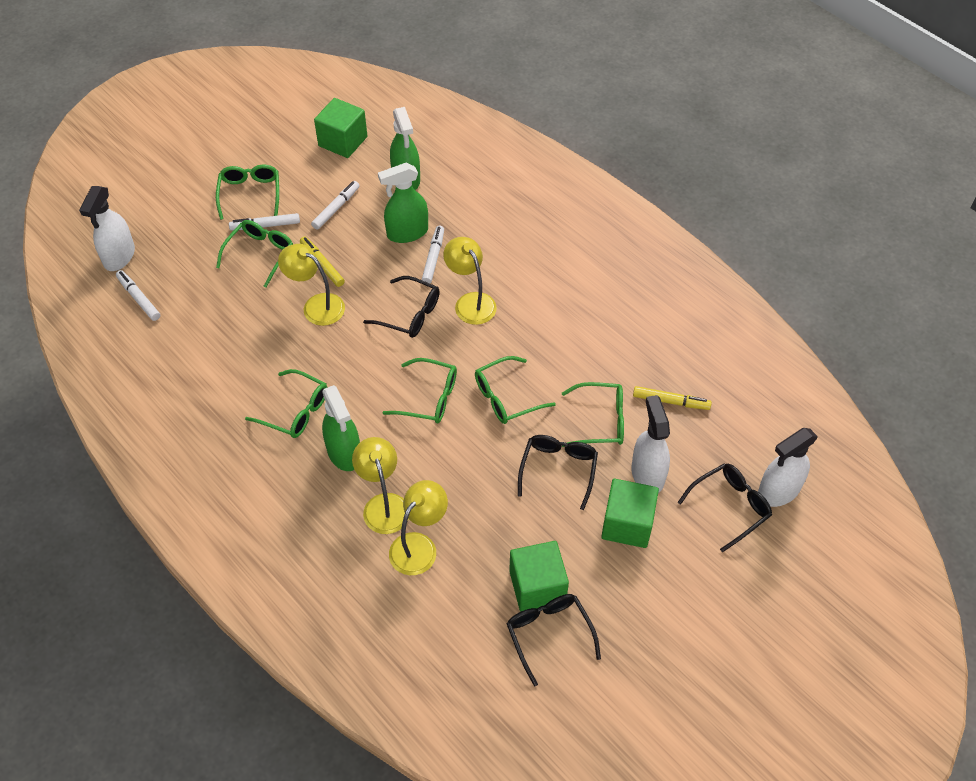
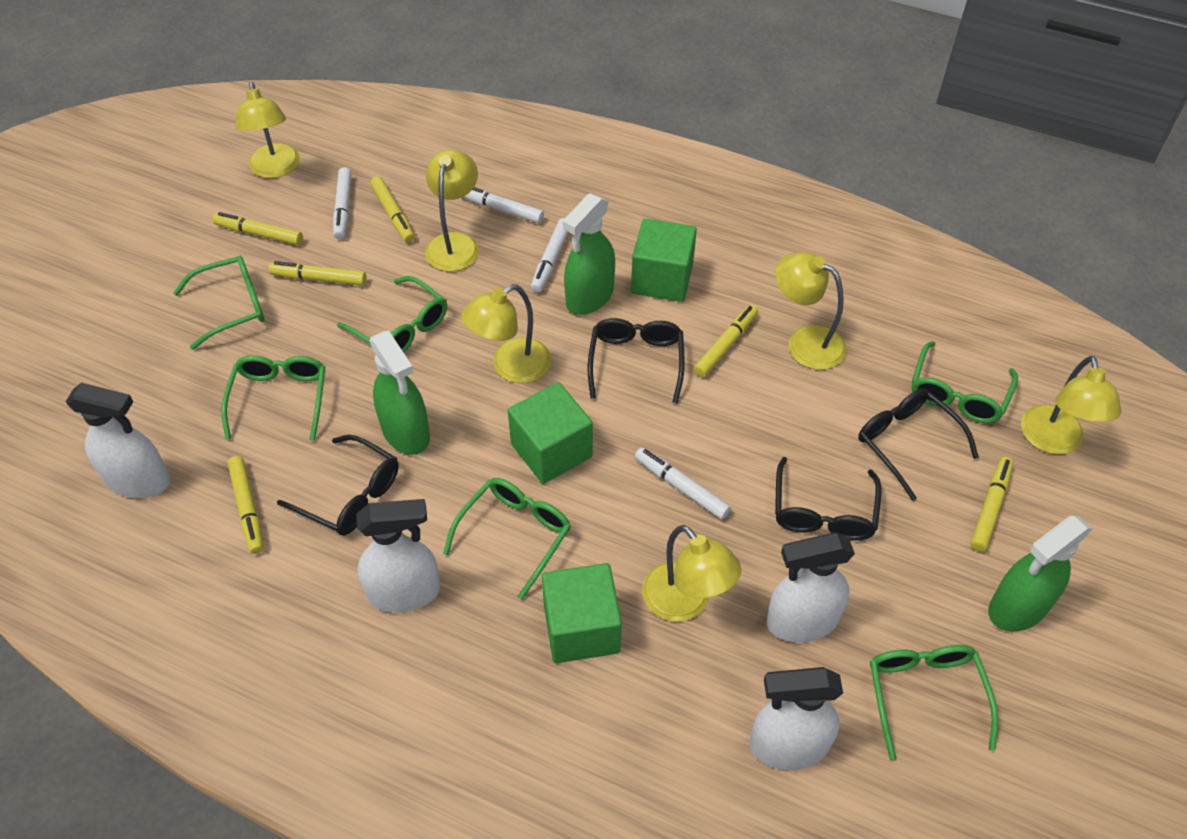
white spray bottle: [79,186,135,271] [631,395,670,493] [758,428,818,507] = 3 -> [66,382,171,498] [356,499,440,613] [750,667,843,770] [766,533,855,642] = 4
yellow lamp: [278,244,345,326] [352,437,408,534] [389,480,448,575] [443,237,497,325] = 4 -> [235,82,300,178] [425,149,479,272] [461,284,551,383] [642,525,741,622] [775,252,847,370] [1021,356,1121,454] = 6
yellow marker: [300,237,345,287] [633,386,712,410] = 2 -> [213,212,303,245] [227,456,264,554] [269,261,366,286] [370,176,415,243] [694,305,758,377] [970,457,1013,552] = 6

